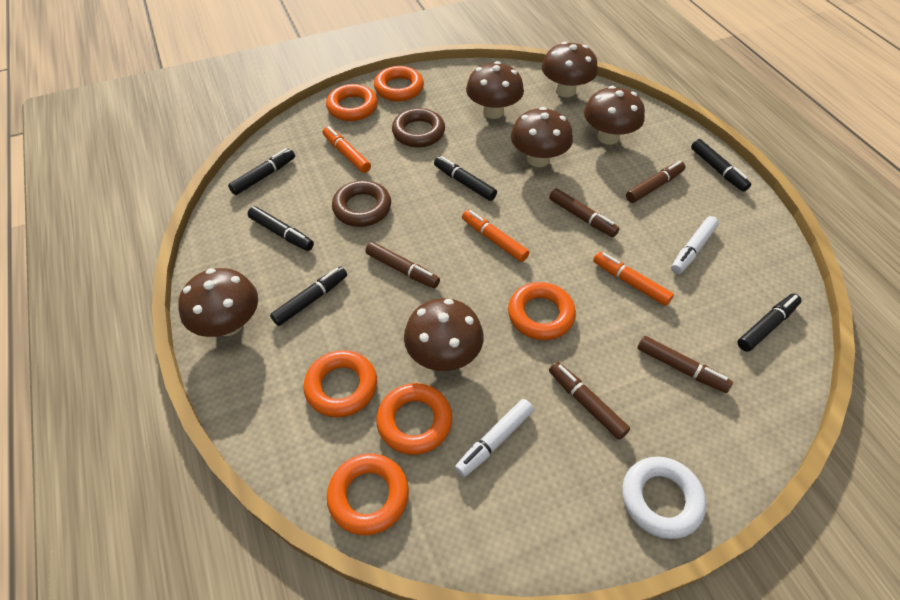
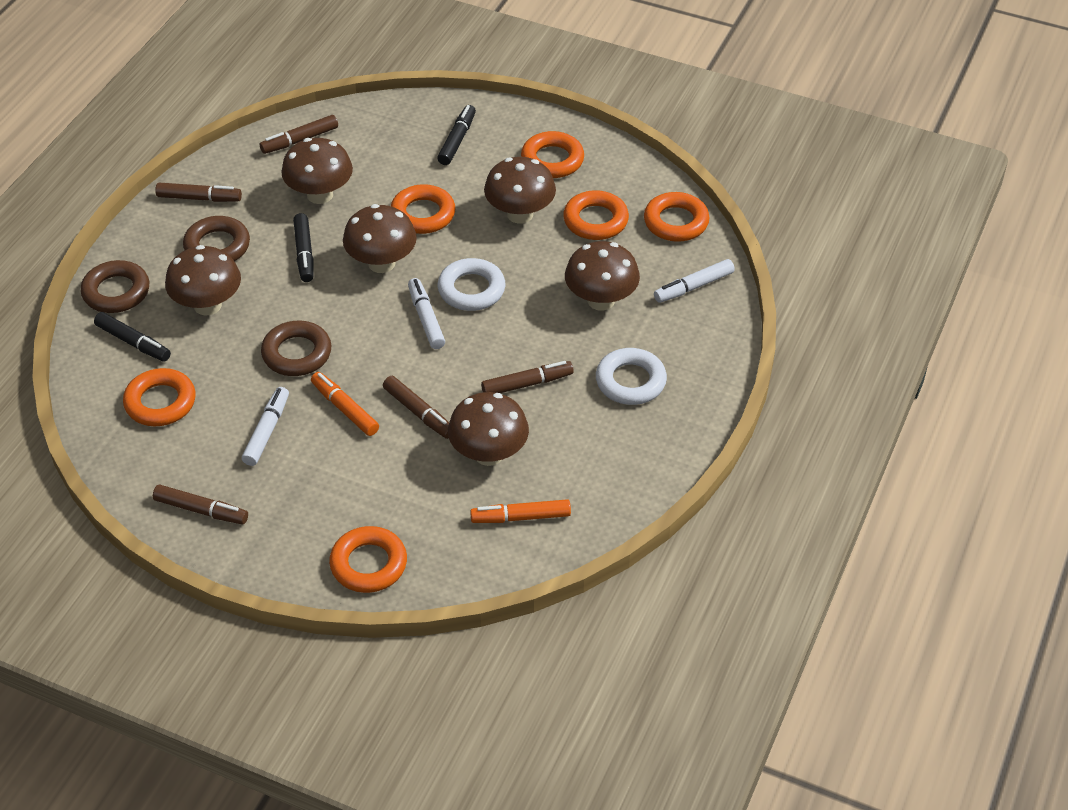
black marker: [228,148,295,195] [248,206,314,251] [270,266,347,326] [434,156,497,201] [691,139,751,192] [737,293,802,352] = 6 -> [94,312,171,362] [293,213,313,282] [437,105,476,165] = 3
brown ring: [332,180,391,227] [392,108,445,148] = 2 -> [81,260,149,313] [183,216,250,261] [261,321,331,376] = 3
orange marker: [323,126,371,173] [462,210,529,262] [593,252,674,306] = 3 -> [311,372,379,436] [470,499,571,523] = 2
white marker: [455,399,534,477] [671,216,719,274] = 2 -> [242,387,289,466] [408,278,445,349] [654,259,735,303] = 3
white ring: [622,457,706,539] = 1 -> [438,258,505,311] [596,348,667,405] = 2

